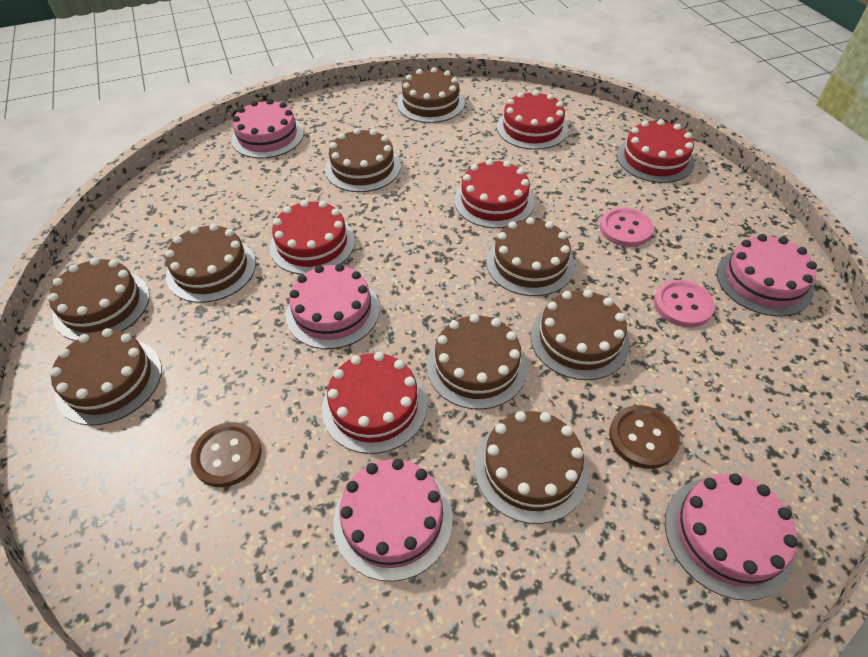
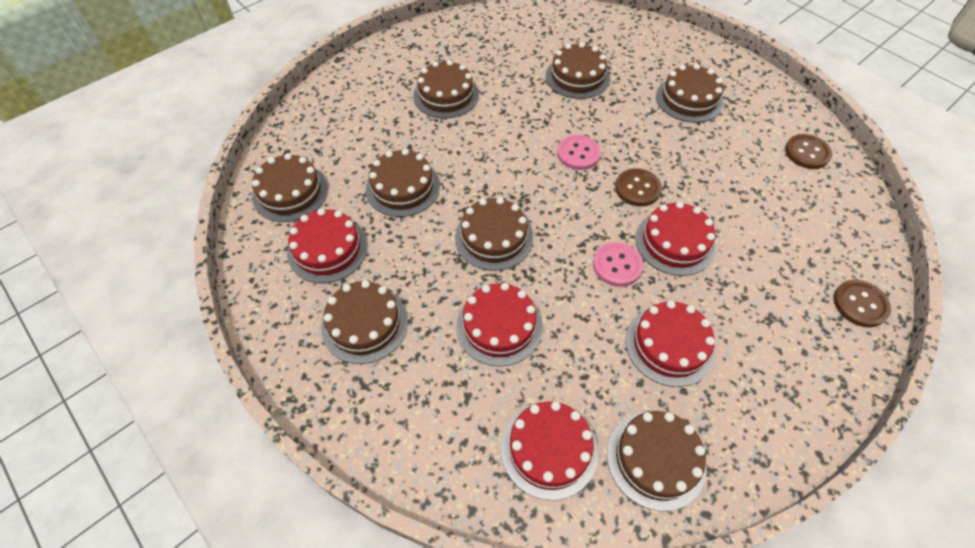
brown button: [190,422,261,487] [609,405,680,469] = 2 -> [615,168,662,206] [785,134,832,169] [833,280,891,327] = 3
brown cake: [48,258,150,341] [50,328,162,425] [165,224,256,303] [325,128,401,192] [397,67,465,123] [427,314,528,410] [475,411,589,524] [486,217,575,296] [531,289,630,380] = 9 -> [252,153,328,222] [321,280,408,364] [366,149,440,217] [413,60,479,119] [455,197,533,271] [546,42,610,99] [607,411,706,511] [656,64,723,123] = 8
pink cake: [231,99,304,159] [286,264,380,349] [333,459,453,582] [665,473,798,601] [717,234,817,316] = 5 -> none = 0

